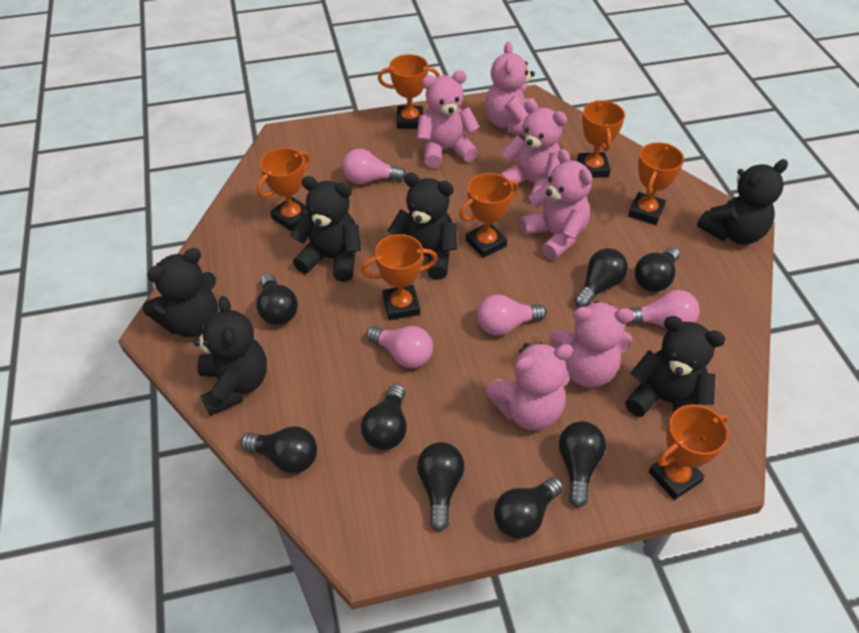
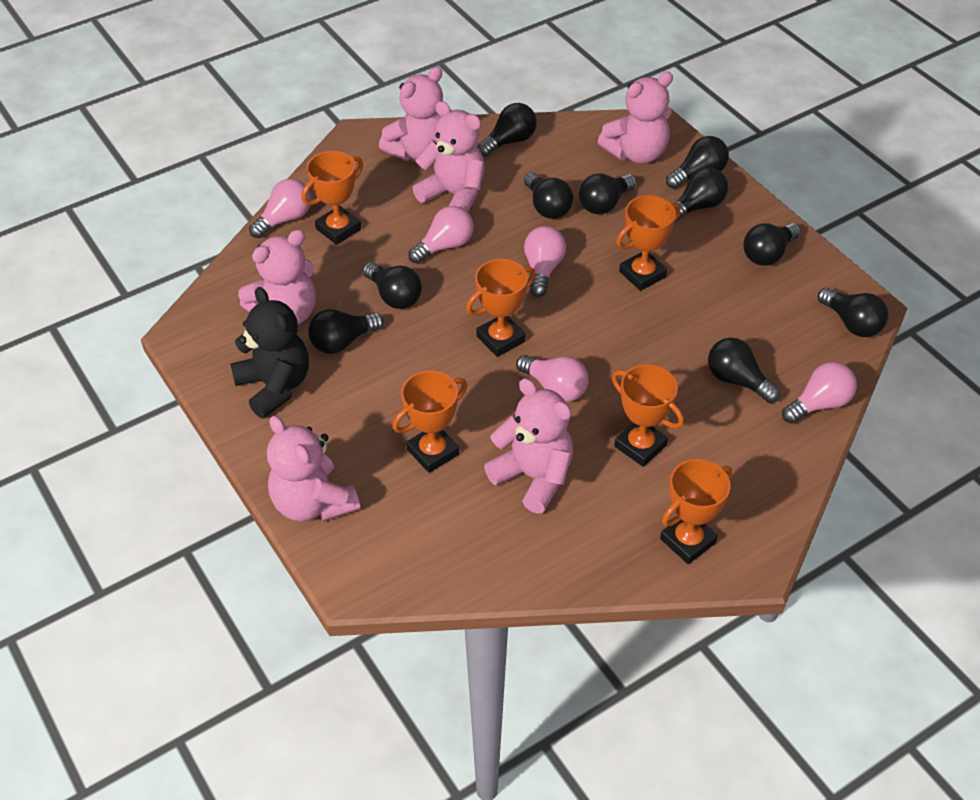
black light bulb: [241,426,317,474] [256,273,298,325] [361,384,407,450] [417,442,464,531] [494,477,564,539] [559,421,606,507] [574,248,628,308] [635,247,680,292] = 8 -> [308,309,384,354] [363,262,422,309] [477,103,537,157] [524,172,573,219] [579,174,637,214] [666,136,729,189] [674,167,728,223] [708,338,780,403] [744,223,801,266] [818,288,888,337] = 10
black teddy bear: [143,248,218,337] [194,296,267,416] [290,176,361,282] [388,173,457,280] [625,316,725,417] [697,159,788,245] = 6 -> [230,287,309,418] = 1
orange trophy: [257,148,311,231] [361,234,438,320] [378,54,440,129] [459,173,518,258] [577,100,625,178] [628,142,684,225] [649,405,728,500] = 7 -> [302,151,363,245] [393,371,467,473] [466,259,536,357] [612,365,684,467] [616,195,680,291] [660,459,732,564] = 6
pink light bulb: [342,149,406,184] [366,326,433,368] [477,294,547,335] [627,290,699,328] = 4 -> [249,179,311,238] [408,206,473,264] [516,355,589,402] [524,226,566,297] [782,362,857,424] = 5

